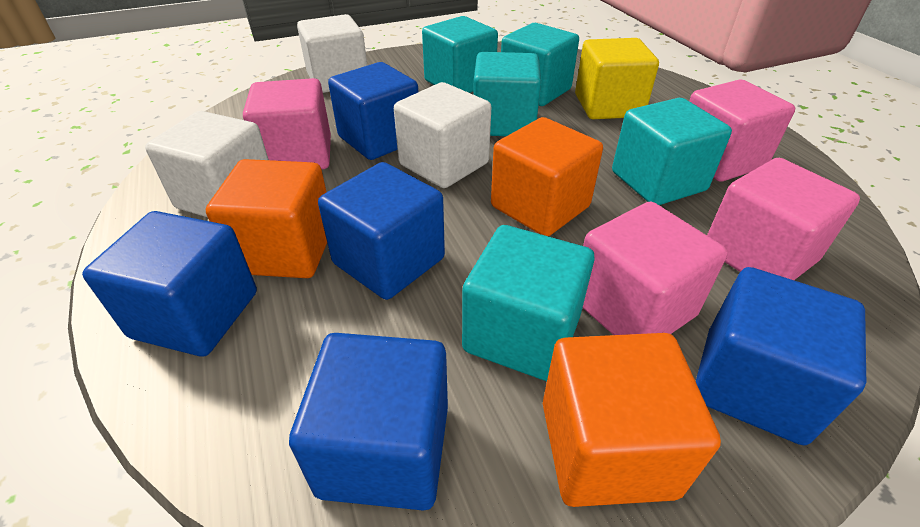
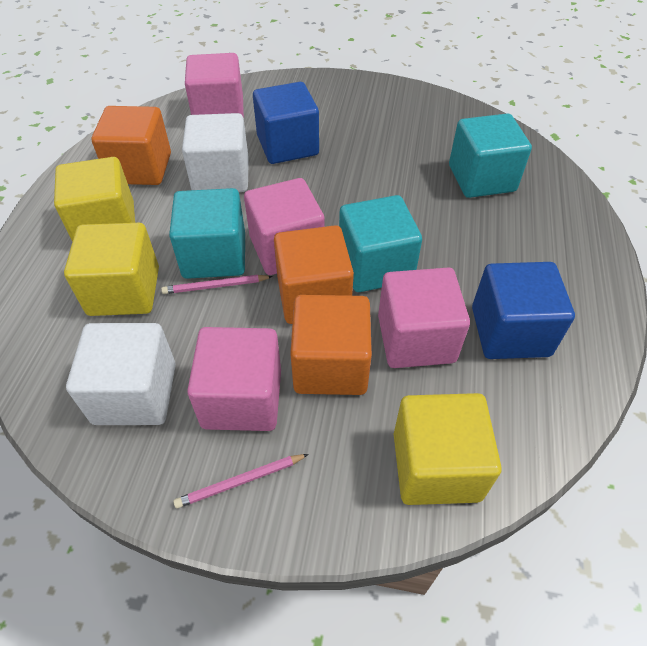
blue cube: [82,211,257,356] [289,333,448,511] [318,162,445,300] [328,62,418,160] [696,267,866,445] = 5 -> [253,82,319,164] [472,262,575,359] = 2
pink pencil: none = 0 -> [161,275,273,294] [173,454,309,508] = 2
turquoise cube: [422,16,498,93] [462,225,595,381] [473,52,541,136] [501,23,579,106] [612,98,732,205] = 5 -> [169,188,245,279] [339,195,422,292] [449,113,532,198] = 3
white cube: [145,111,269,217] [297,14,367,93] [394,82,491,188] = 3 -> [66,323,176,425] [182,113,249,192] = 2
yellow cube: [575,38,659,119] = 1 -> [54,157,135,242] [64,223,159,316] [394,393,502,505] = 3

